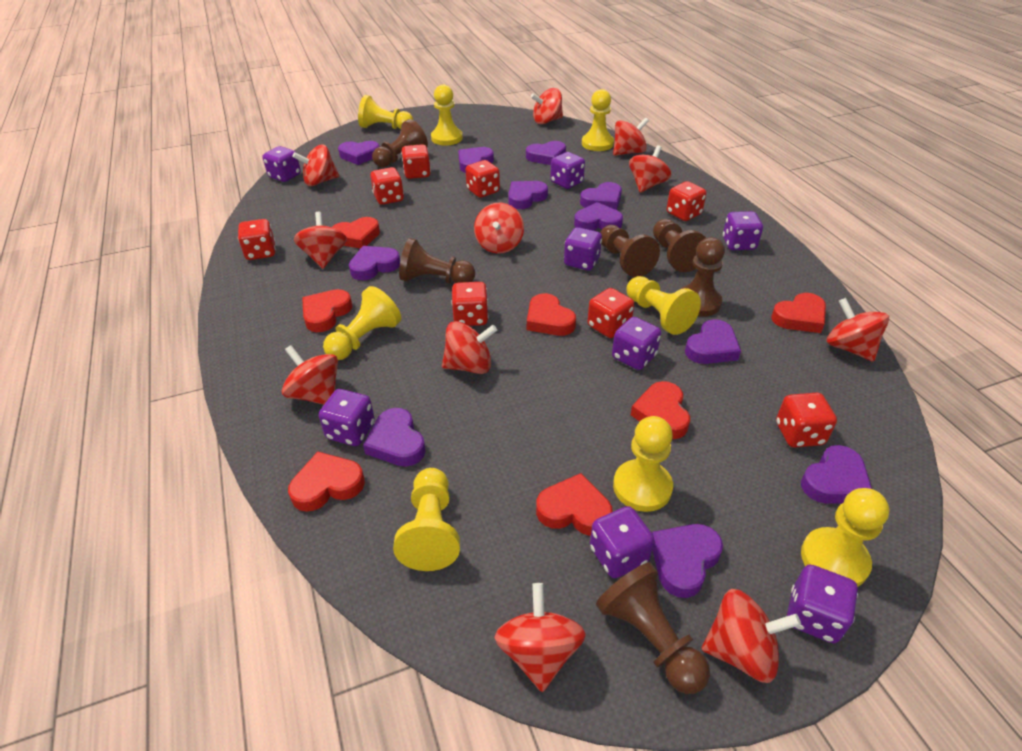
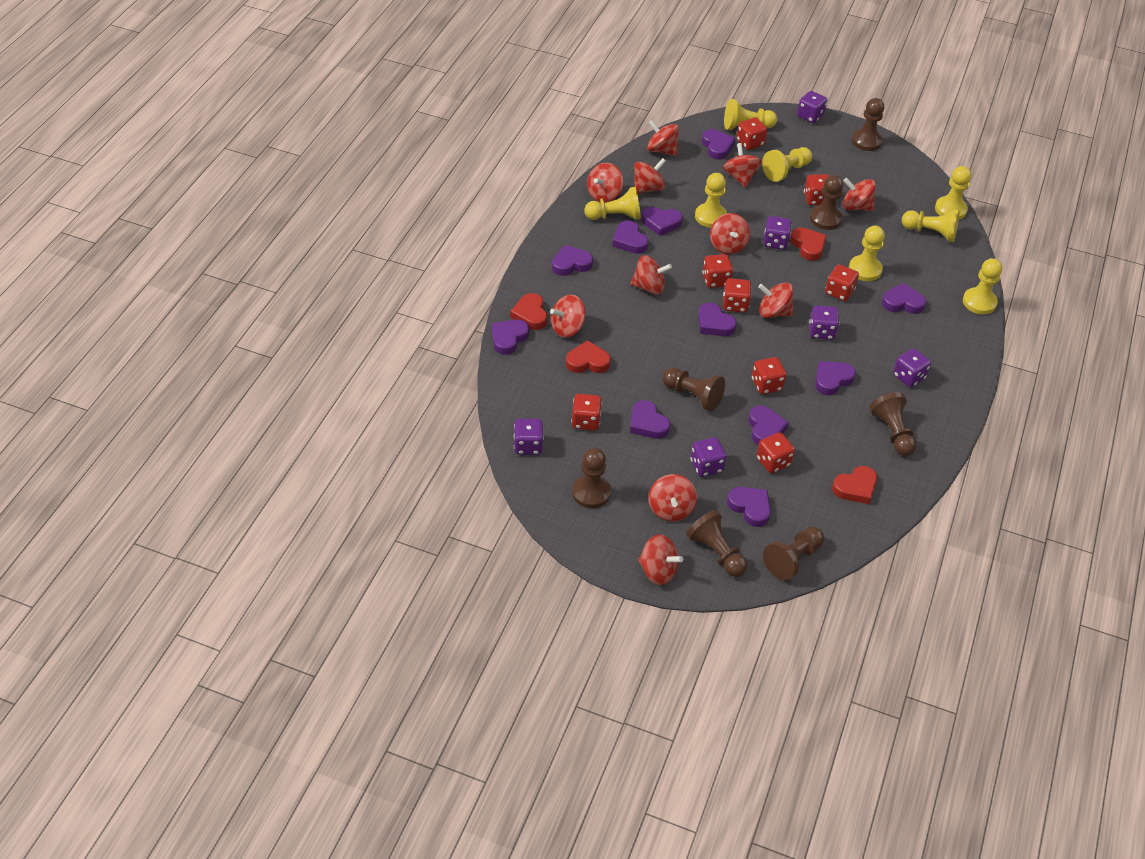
brown pawn: [372,119,428,167] [399,238,475,284] [596,562,710,694] [600,225,660,277] [653,219,706,272] [679,237,725,317] = 6 -> [572,448,611,508] [662,367,725,411] [686,510,748,577] [763,526,824,581] [810,175,843,230] [852,98,884,151] [870,392,917,456] = 7
purple dice: [263,146,301,182] [319,389,375,446] [550,152,585,189] [564,227,602,270] [590,506,655,578] [612,317,661,370] [723,211,763,250] [787,564,858,643] = 8 -> [514,419,544,455] [690,438,726,477] [763,216,792,250] [797,91,827,123] [809,305,839,340] [893,348,931,387] = 6
red heart: [288,452,365,512] [302,289,352,332] [332,217,380,249] [527,293,576,336] [536,473,613,536] [631,381,690,439] [771,293,826,333] = 7 -> [510,293,547,330] [566,340,611,373] [790,227,827,261] [832,466,877,504] = 4

